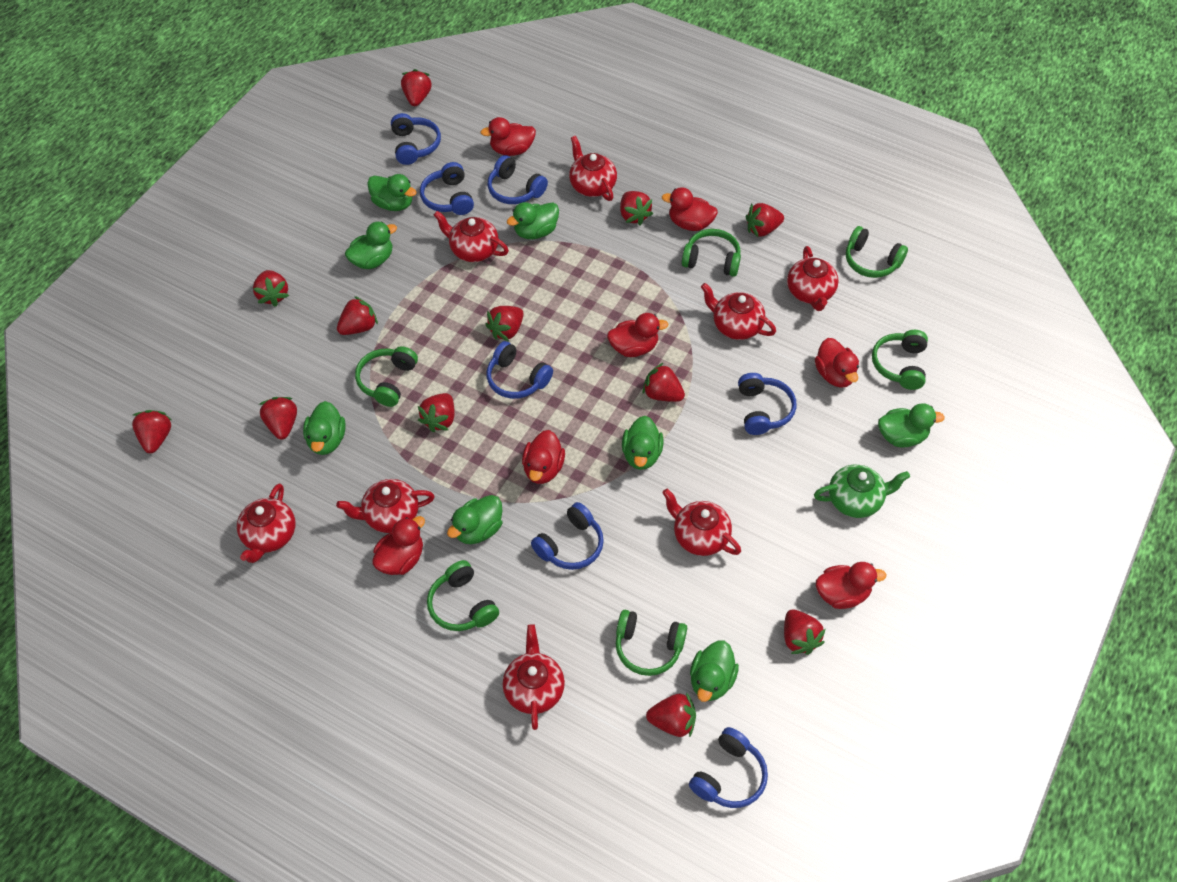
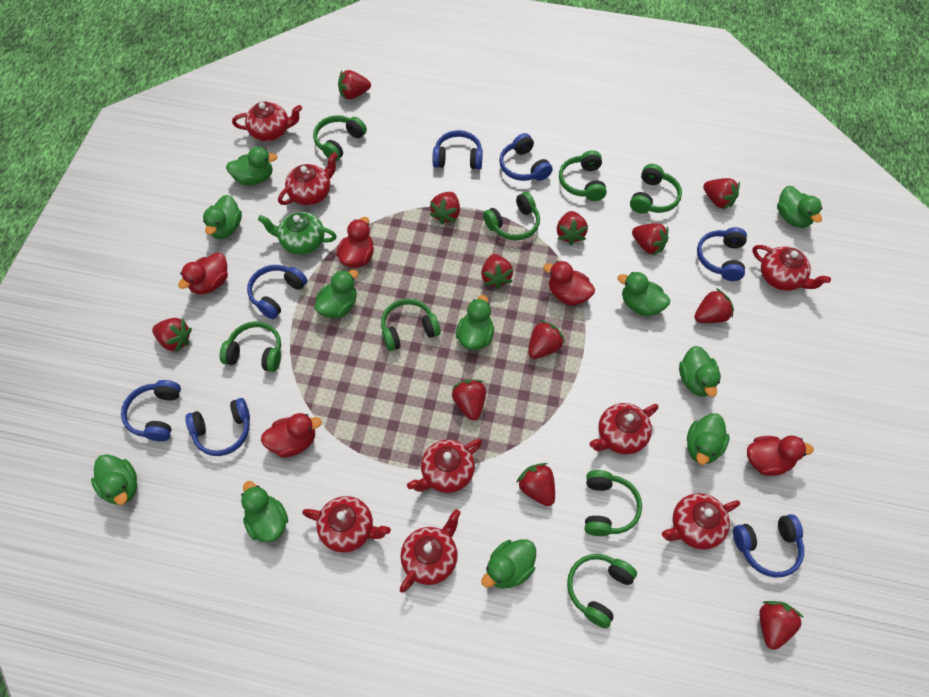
green duck: [303,401,346,455] [345,221,397,269] [367,174,417,211] [447,495,502,544] [507,202,559,239] [622,416,664,470] [690,641,739,702] [878,403,945,448] = 8 -> [91,454,137,505] [203,195,242,239] [226,147,278,185] [241,481,288,542] [315,270,358,318] [456,295,494,350] [481,539,536,589] [618,272,670,317] [679,346,721,397] [687,413,730,465] [777,186,823,228] = 11
green headphones: [355,346,418,407] [427,560,499,631] [616,610,687,676] [682,229,741,277] [846,226,908,278] [872,330,928,390] = 6 -> [220,321,281,372] [313,115,367,162] [381,299,441,351] [483,192,540,241] [559,150,607,201] [567,554,637,628] [585,470,642,536] [630,164,682,214] = 8
red duck: [373,516,425,575] [480,117,536,156] [522,430,565,484] [607,313,668,357] [662,187,718,231] [815,338,859,388] [816,562,886,609] = 7 -> [178,252,228,294] [261,413,322,457] [336,217,374,268] [543,261,595,306] [747,435,814,476] = 5

